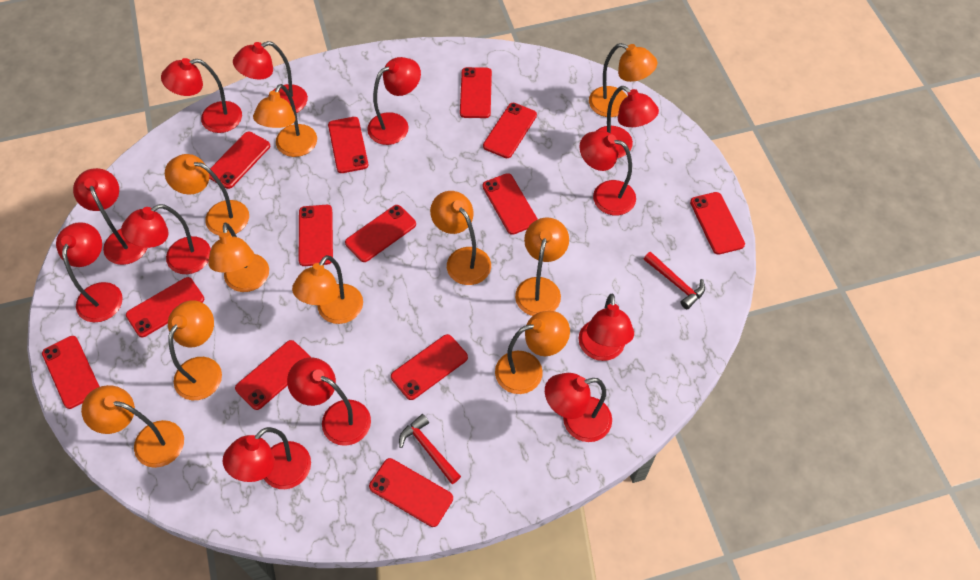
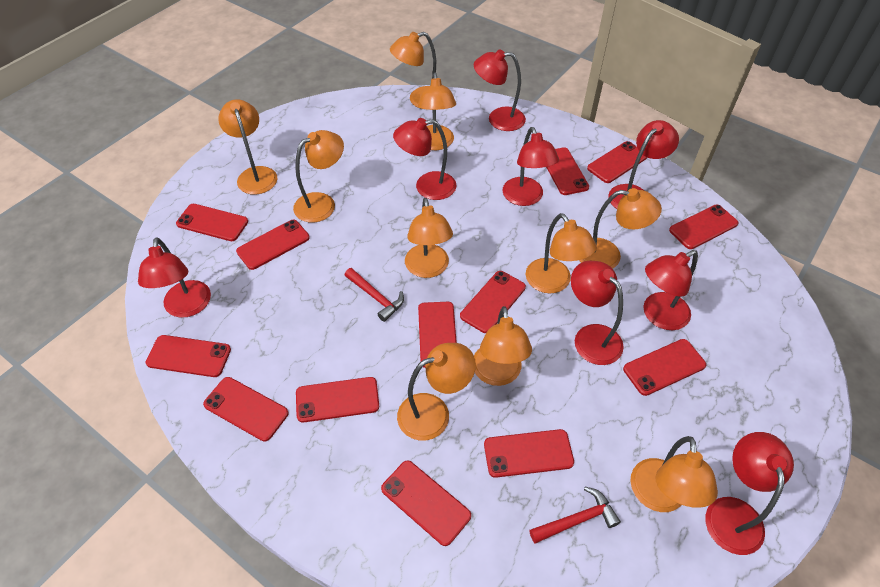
red lamp: [56,222,123,322] [73,168,147,265] [121,204,211,274] [161,58,242,133] [223,427,311,489] [233,41,308,113] [287,357,371,446] [367,57,421,145] [545,373,612,442] [579,294,634,361] [580,131,636,215] [596,86,659,158] = 12 -> [138,237,211,318] [393,118,456,200] [474,50,526,131] [503,127,559,206] [571,260,624,365] [608,120,679,209] [643,250,698,330] [705,432,794,555] = 8

